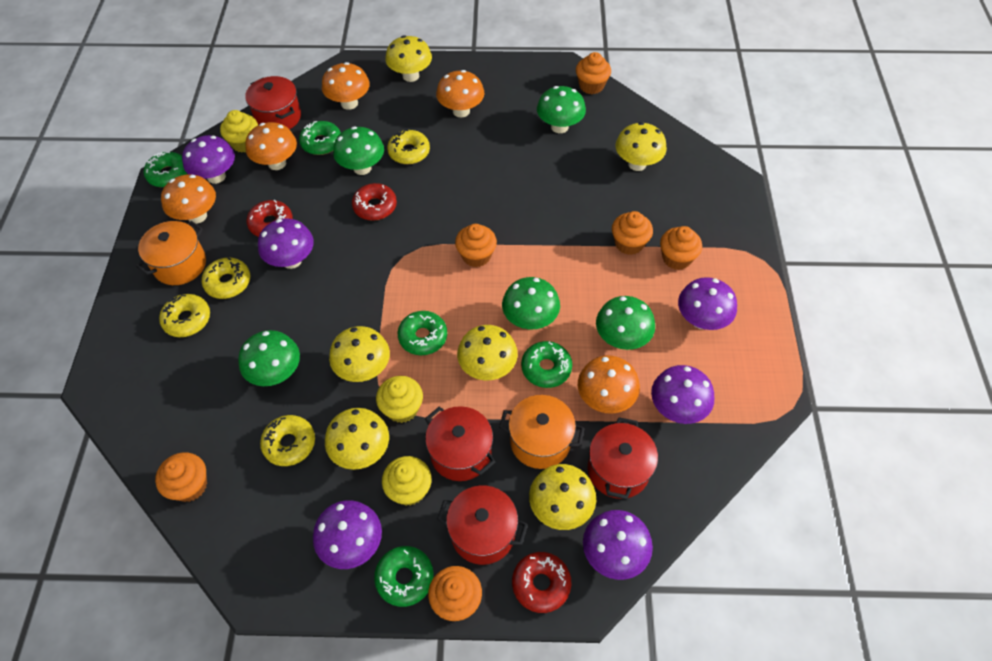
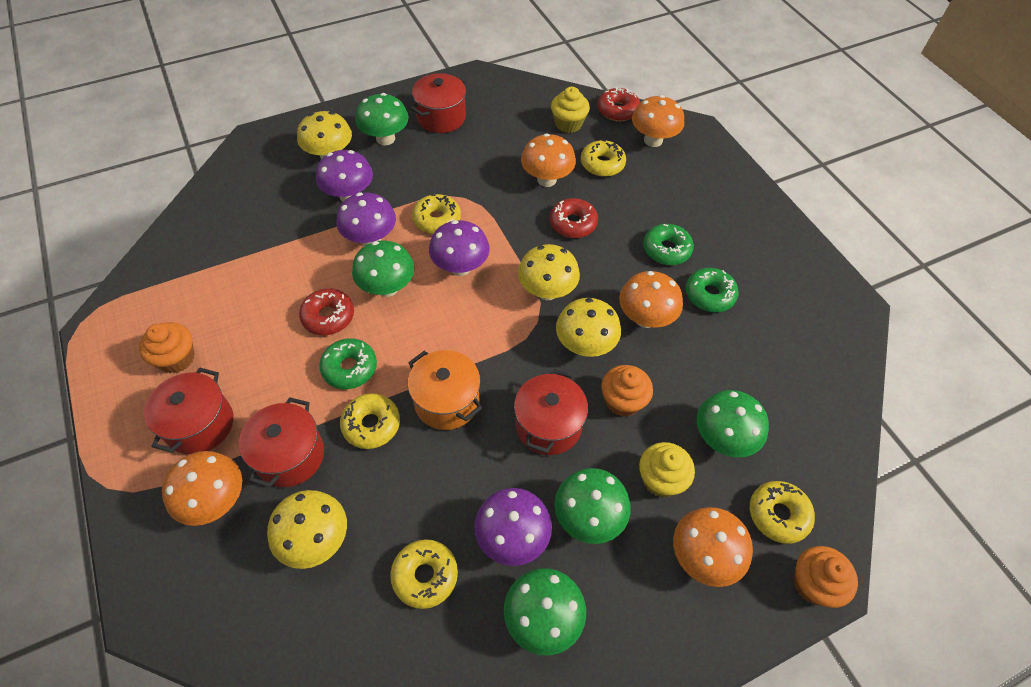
green donut: [144,152,187,187] [299,121,341,155] [374,546,434,607] [398,311,447,355] [521,341,572,388] = 5 -> [319,338,377,389] [643,224,694,265] [686,268,738,312] = 3
orange cupcake: [155,452,207,502] [428,566,482,621] [455,224,497,267] [576,52,611,94] [612,211,653,255] [660,226,702,270] = 6 -> [139,322,195,373] [601,365,653,417] [793,546,858,608] = 3
orange pot: [136,221,206,285] [499,395,585,469] = 2 -> [408,350,482,430] = 1
purple mushroom: [182,135,235,184] [258,218,314,269] [313,500,382,569] [583,510,653,580] [651,365,714,424] [678,277,737,330] = 6 -> [316,150,373,202] [336,192,396,246] [429,220,490,276] [474,488,552,566] = 4
yellow cupcake: [220,110,258,153] [376,376,423,423] [382,456,432,506] = 3 -> [551,87,590,133] [639,442,695,497] = 2
yellow donut: [159,294,210,337] [202,257,250,299] [260,415,315,466] [387,130,430,164] = 4 -> [340,393,400,449] [390,539,458,609] [412,194,461,234] [581,139,626,177] [750,481,815,544] = 5
yellow mushroom: [325,408,389,470] [329,326,390,382] [385,35,432,82] [457,325,518,380] [529,464,596,530] [615,122,667,171] = 6 -> [267,490,347,569] [297,111,352,159] [518,244,580,301] [556,298,621,357] = 4

